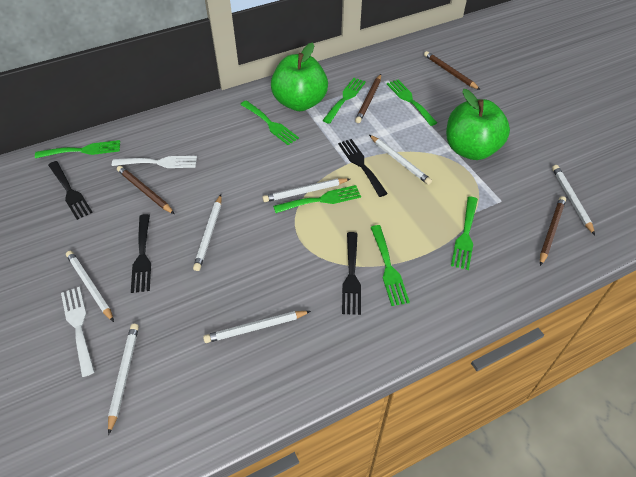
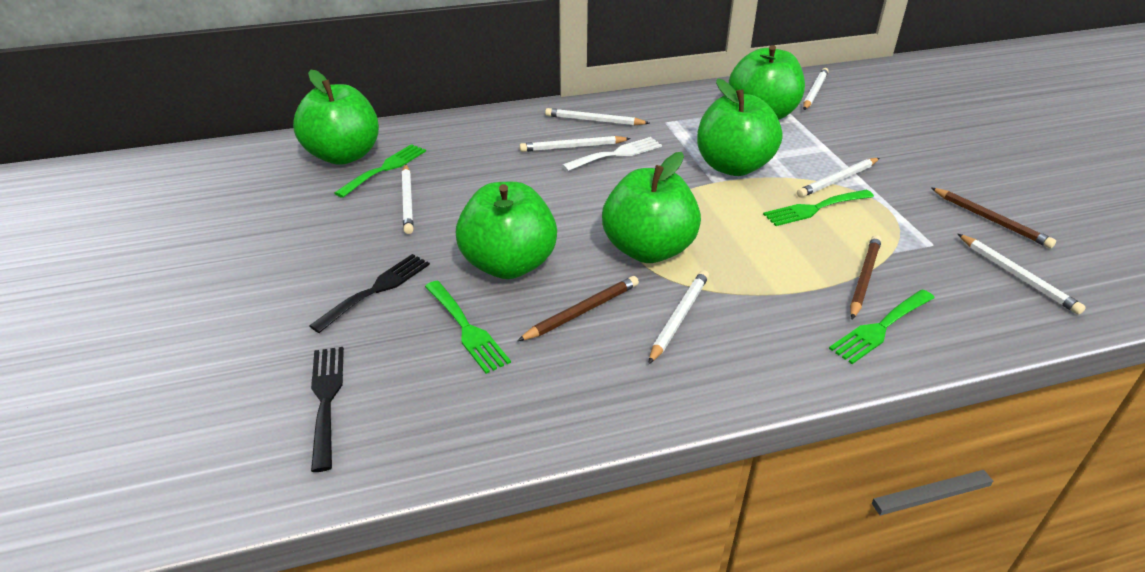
black fork: [48,161,93,220] [131,214,151,293] [338,139,388,197] [342,232,361,315] = 4 -> [309,254,430,333] [311,347,344,472] = 2
brown pencil: [117,166,175,214] [355,74,381,123] [424,51,480,90] [540,196,566,266] = 4 -> [517,276,639,341] [850,235,882,319] [931,188,1056,248] = 3
green apple: [271,43,328,111] [446,89,510,160] = 2 -> [293,70,379,165] [456,182,557,279] [602,152,701,263] [697,78,782,176] [729,45,805,120] = 5
green fork: [35,140,120,158] [240,100,299,145] [273,185,361,213] [322,78,366,124] [370,225,410,306] [387,80,437,126] [451,196,478,270] = 7 -> [335,144,426,198] [425,281,511,374] [763,190,874,226] [829,289,934,364] = 4
white fork: [61,287,95,377] [112,156,197,168] = 2 -> [562,137,662,171] = 1

